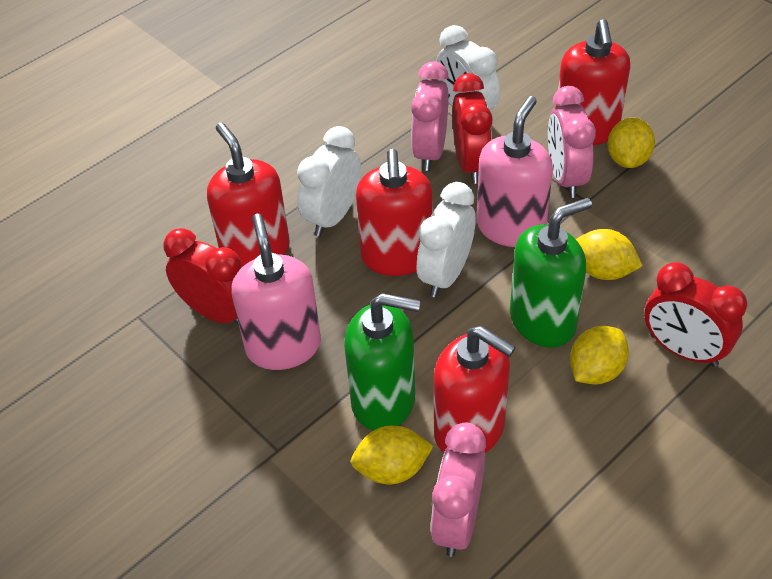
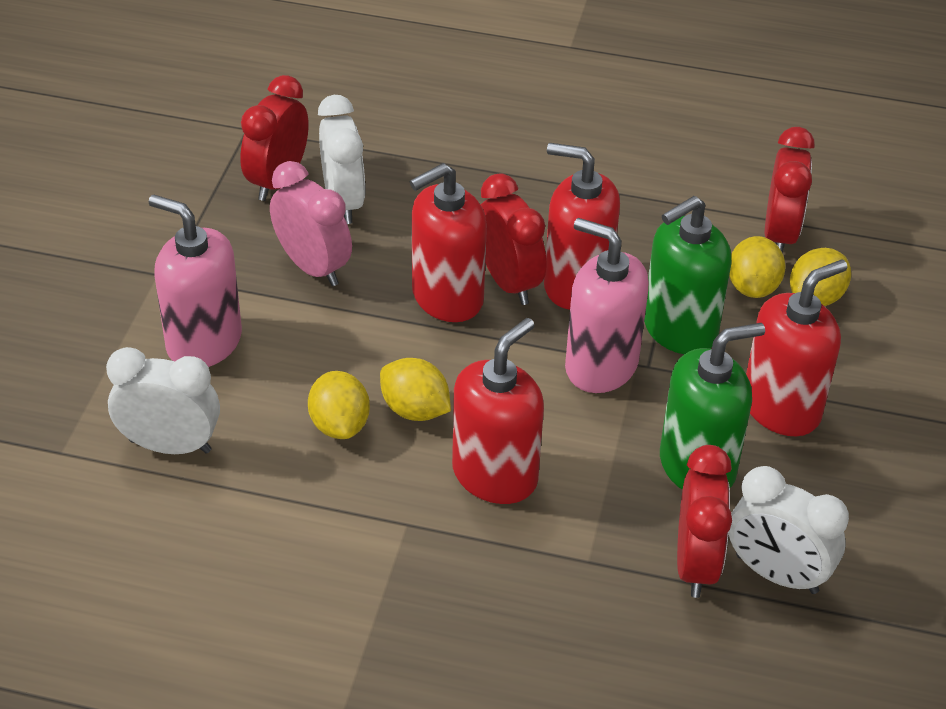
pink clock: [411,61,449,171] [431,423,486,557] [548,86,596,198] = 3 -> [270,161,352,286] = 1
red clock: [163,228,241,325] [452,73,492,184] [644,262,747,367] = 3 -> [240,75,309,201] [480,173,546,305] [677,445,732,598] [765,127,815,253] = 4

